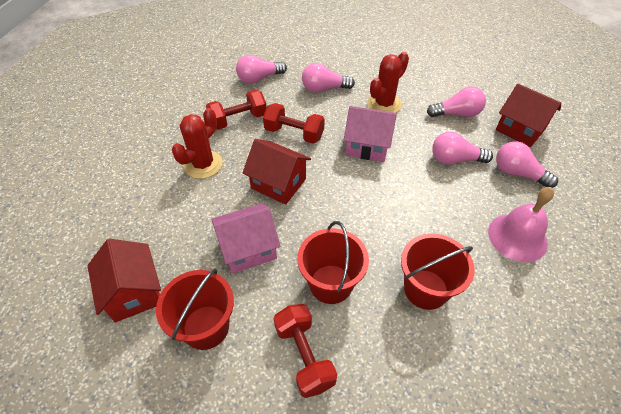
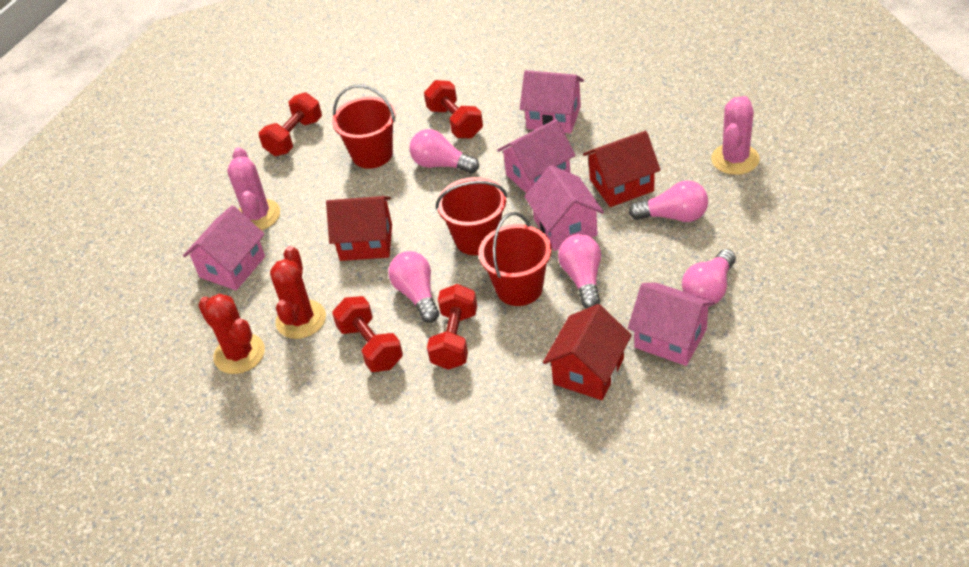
pink bell: [488,187,554,262] = 1 -> none = 0
pink cactus: none = 0 -> [227,147,280,230] [711,96,760,175] = 2
pink house: [211,203,280,274] [344,106,397,162] = 2 -> [183,205,265,290] [497,119,576,194] [520,70,584,134] [524,165,604,251] [628,282,715,366] = 5
red dumbbell: [206,90,267,130] [263,103,325,144] [274,304,337,398] = 3 -> [259,92,322,156] [332,296,403,372] [424,80,483,138] [427,284,477,370] = 4

